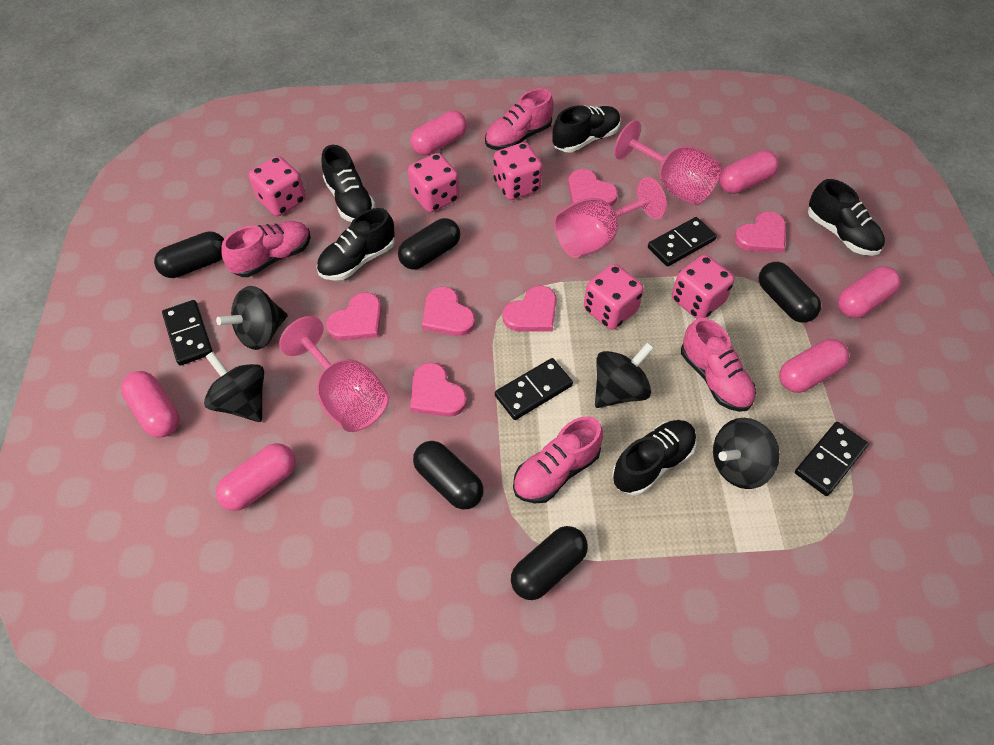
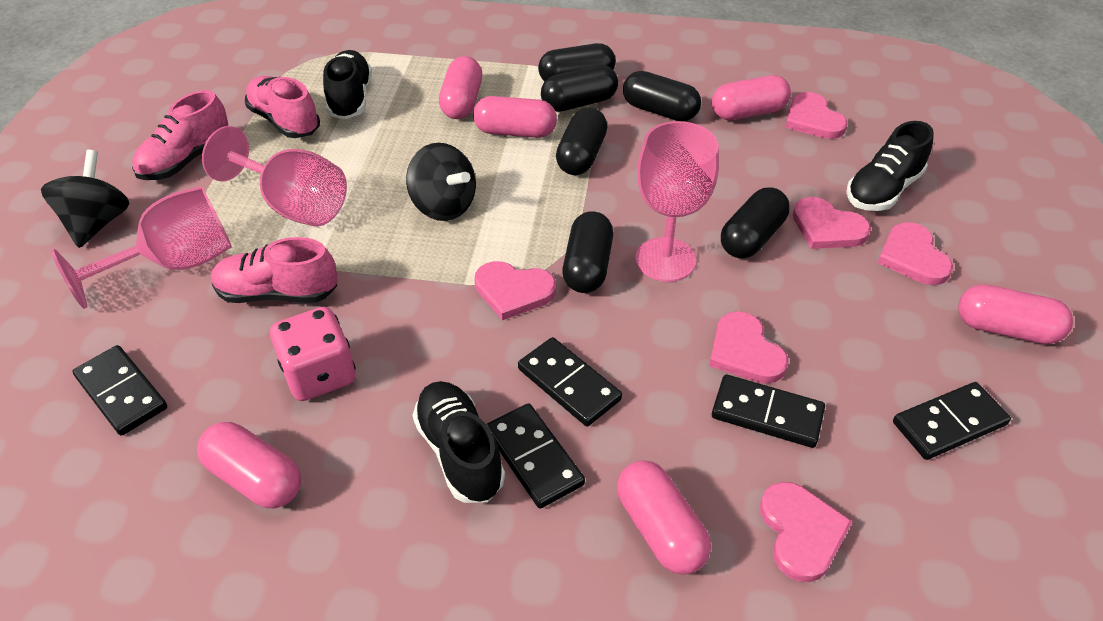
black capsule: [154,231,224,278] [398,218,460,270] [413,441,484,510] [511,526,588,600] [759,262,821,323] = 5 -> [538,43,616,81] [541,65,618,112] [556,107,608,175] [563,211,613,293] [623,71,701,121] [721,187,790,259] = 6
black domino: [162,300,213,366] [495,358,573,420] [648,217,717,267] [795,422,869,496] = 4 -> [73,345,167,436] [486,403,585,509] [518,337,622,426] [712,375,825,448] [893,382,1011,460] = 5
black shoe: [317,208,395,281] [321,145,375,222] [553,106,621,152] [612,420,697,496] [808,179,885,256] = 5 -> [323,50,372,119] [413,381,505,503] [846,121,934,211] = 3
black spinning top: [204,351,264,422] [216,286,288,350] [595,342,654,408] [713,418,780,489] = 4 -> [41,150,129,248] [406,143,476,221] = 2
pink dice: [249,156,306,216] [408,153,459,213] [493,142,542,200] [584,264,644,330] [672,255,735,319] = 5 -> [270,307,356,401] = 1
pink shoe: [221,221,311,277] [485,88,554,150] [513,416,603,503] [681,318,756,412] = 4 -> [132,90,228,180] [211,237,338,303] [245,76,320,138] = 3

